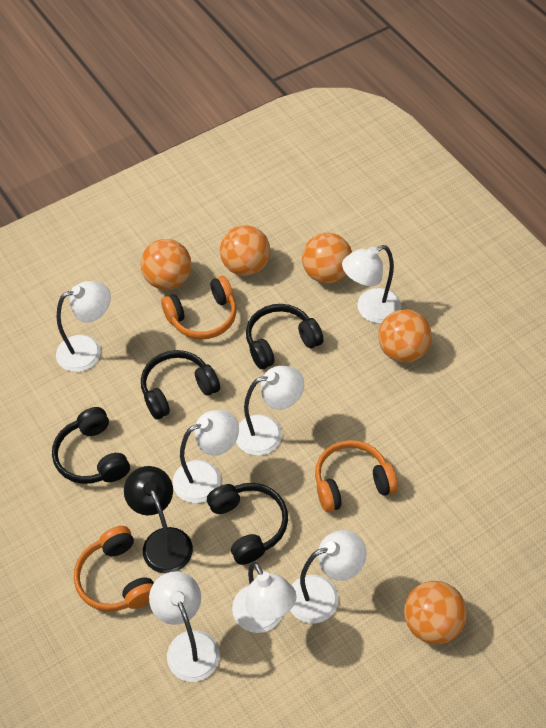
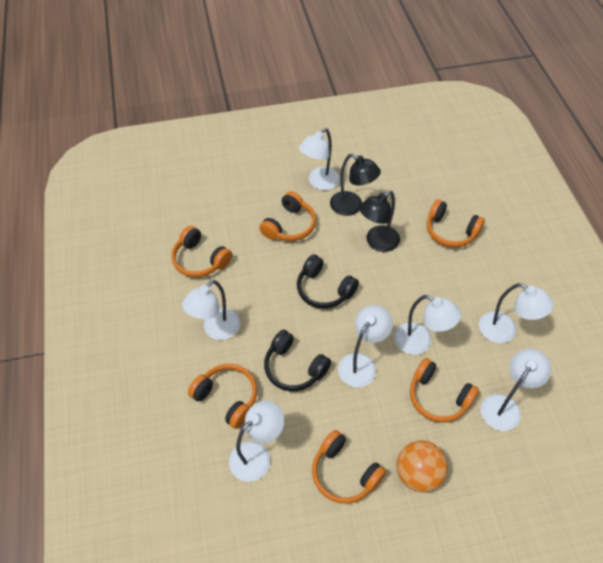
black headphones: [52,407,130,484] [141,350,220,419] [207,483,288,565] [246,304,323,369] = 4 -> [264,330,331,391] [297,254,359,309] = 2
black lamp: [124,466,193,573] = 1 -> [330,153,381,216] [359,190,400,252] = 2
orange ball: [140,239,192,290] [220,225,270,276] [302,233,352,284] [378,309,432,363] [404,581,467,644] = 5 -> [397,440,448,493] = 1
orange headphones: [74,526,154,612] [161,276,236,339] [315,440,398,512] = 3 -> [171,226,232,277] [188,364,257,429] [259,191,316,241] [312,430,386,504] [410,358,479,423] [427,199,485,248] = 6

